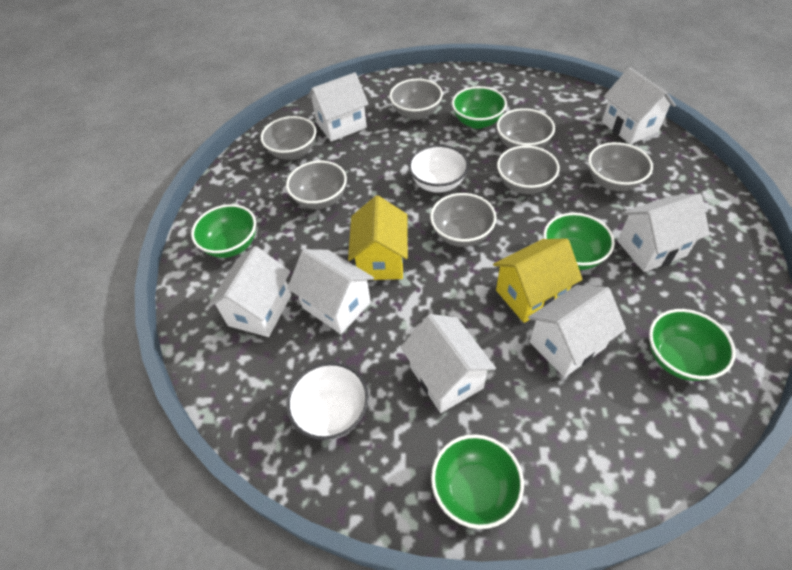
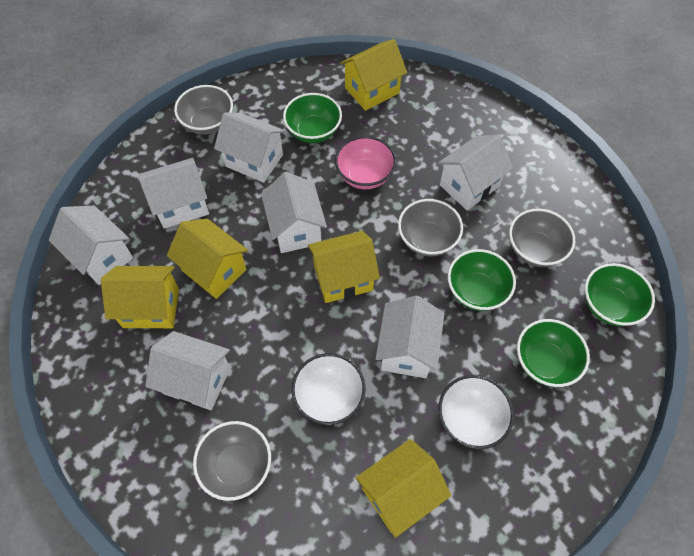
green bowl: [191,204,256,258] [431,434,524,529] [452,86,507,129] [543,213,615,270] [649,309,736,381] = 5 -> [283,93,342,143] [448,249,516,311] [517,319,590,387] [585,263,655,326] = 4
grey bowl: [261,116,316,160] [286,161,347,209] [390,79,443,120] [430,193,496,247] [497,108,555,149] [497,146,560,194] [588,142,653,191] = 7 -> [174,85,233,135] [193,421,271,501] [398,199,463,257] [509,209,575,267] = 4
pink bowl: none = 0 -> [335,136,396,189] = 1
yellow house: [348,196,408,280] [493,239,583,323] = 2 -> [101,266,179,328] [167,219,248,299] [308,231,380,303] [340,39,407,111] [356,439,451,538] = 5

